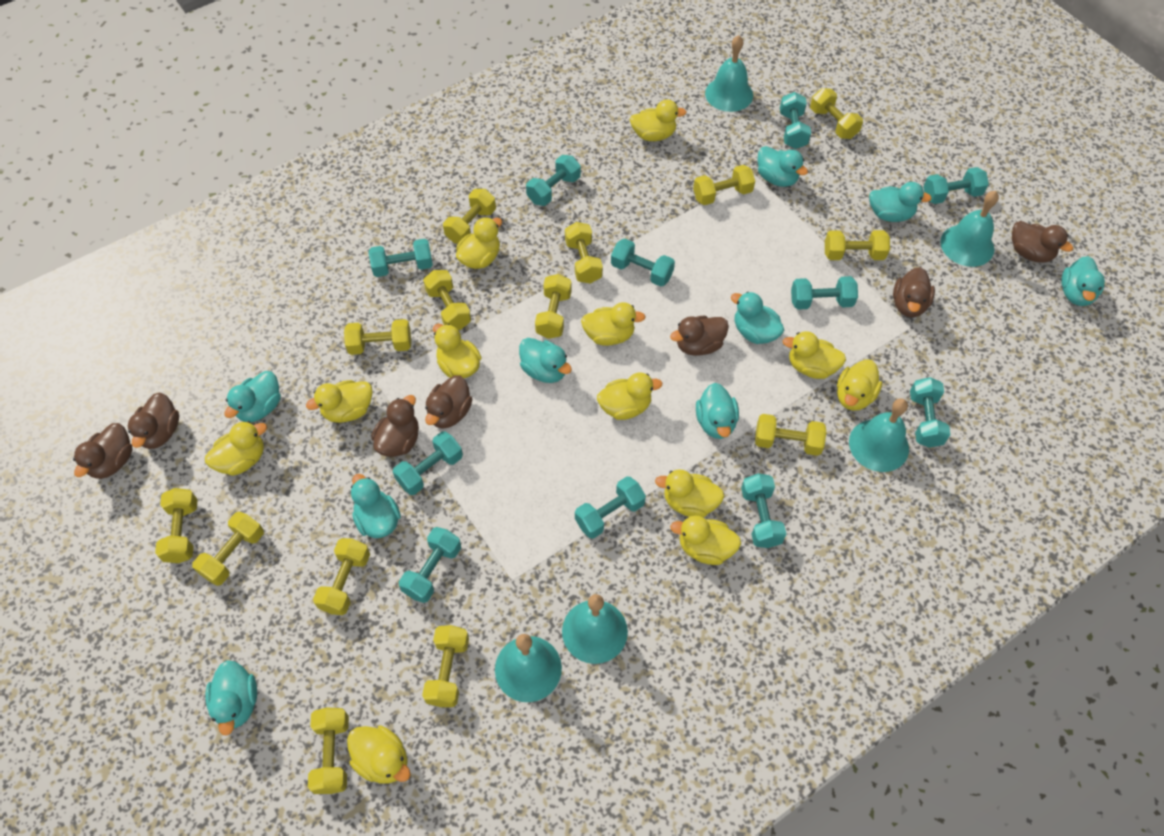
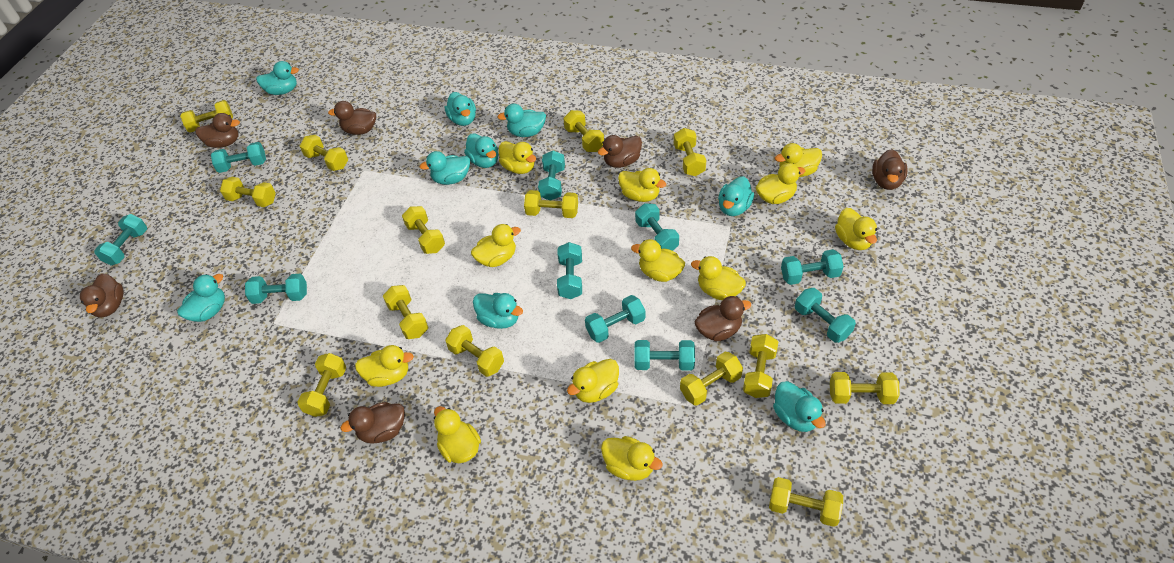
turquoise bell: [495,634,562,702] [562,594,628,664] [705,35,753,112] [849,398,909,472] [940,191,999,267] = 5 -> none = 0
turquoise dumbbell: [369,239,433,277] [393,432,463,495] [399,527,461,603] [526,155,581,206] [575,476,646,539] [611,239,675,287] [741,473,786,548] [780,92,811,149] [791,276,858,310] [910,377,951,448] [923,167,989,204] = 11 -> [94,214,147,265] [211,142,266,173] [245,274,307,304] [538,150,565,200] [557,242,582,299] [585,295,645,343] [634,340,695,371] [635,203,679,251] [781,249,844,285] [795,288,856,343] = 10

